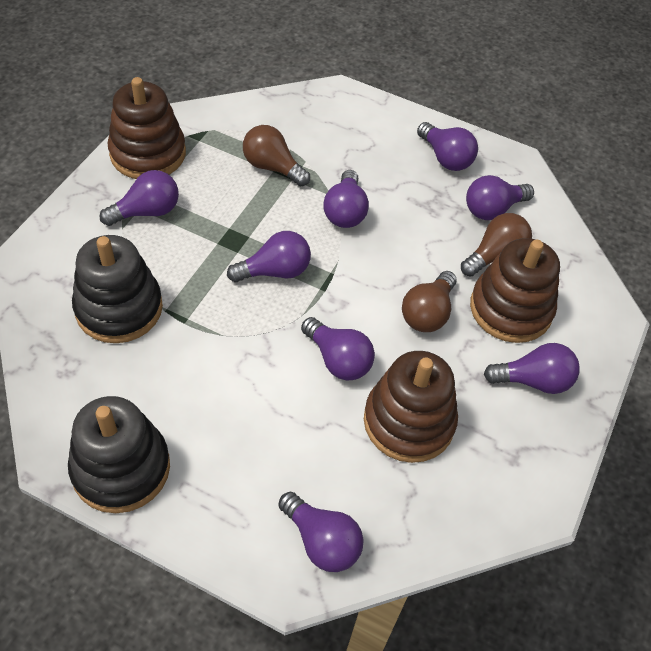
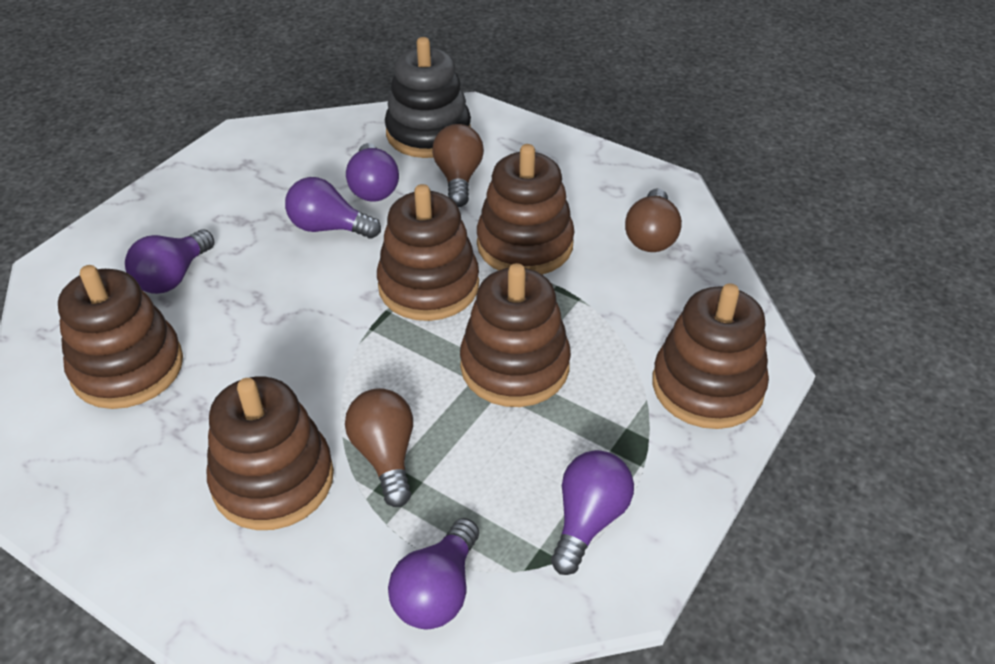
black stacking toy: [68,396,170,513] [72,235,163,343] = 2 -> [385,37,471,158] = 1
brown stacking toy: [107,77,186,179] [364,351,458,463] [470,238,560,343] = 3 -> [58,265,183,409] [207,377,334,530] [377,184,479,321] [460,263,571,407] [477,144,575,275] [652,283,769,429] = 6
purple light bulb: [100,170,179,226] [227,231,311,282] [278,492,363,572] [301,317,375,381] [323,170,369,228] [417,122,478,171] [466,175,534,220] [484,343,580,394] = 8 -> [125,229,214,294] [285,177,381,239] [346,143,399,202] [388,518,479,630] [551,450,634,575] = 5

